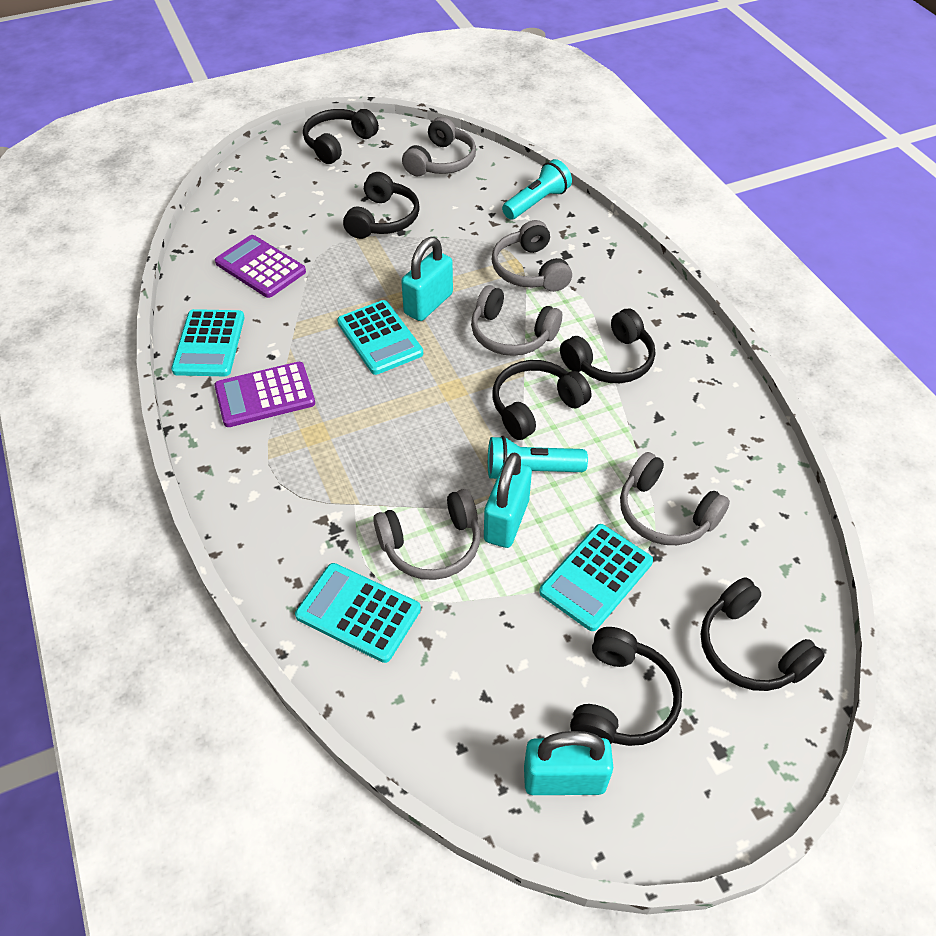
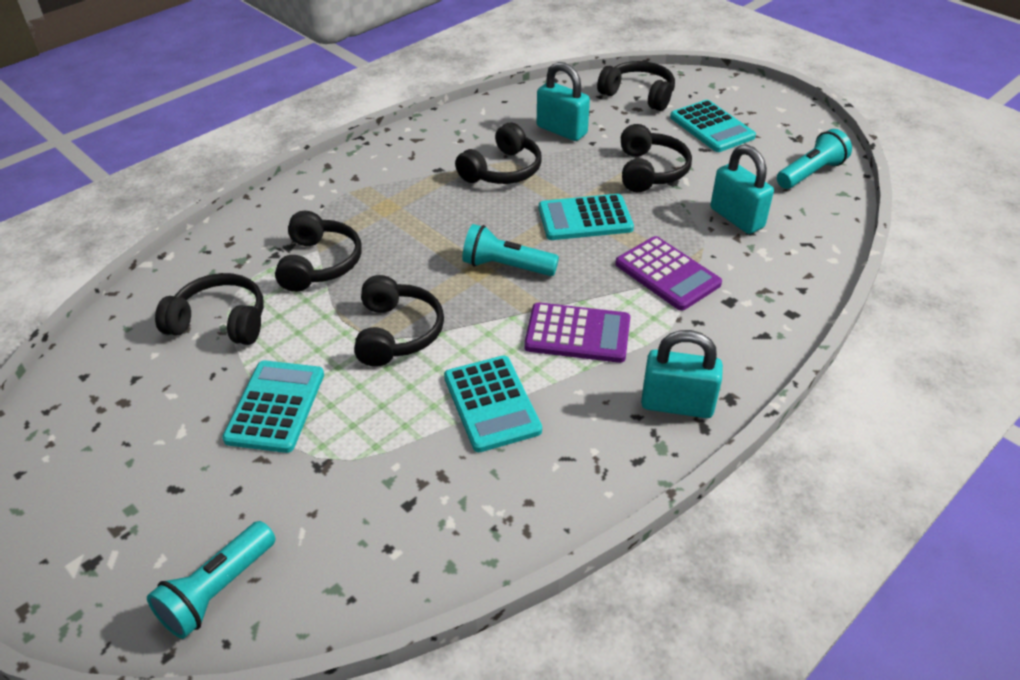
grey headphones: [373,489,480,580] [402,117,476,176] [471,285,562,356] [492,220,572,292] [620,452,730,545] = 5 -> none = 0
turquoise flashlight: [488,436,588,479] [502,159,572,219] = 2 -> [147,521,276,639] [462,224,559,276] [777,129,852,189] = 3

